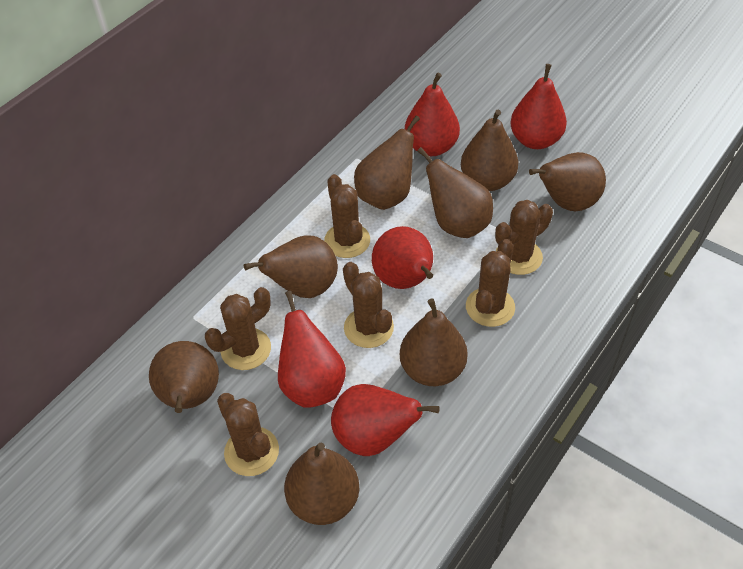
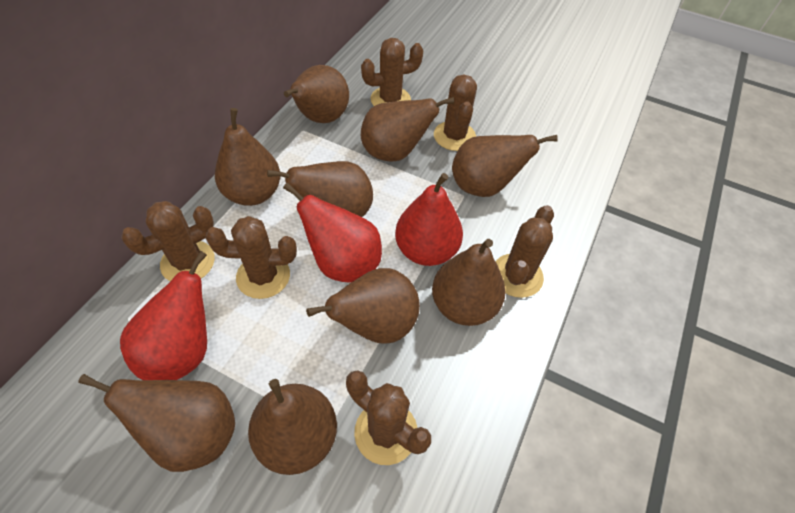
brown pear: [149,341,219,413] [244,235,338,298] [284,443,359,525] [354,116,420,210] [400,299,468,386] [417,147,493,238] [461,110,518,191] [529,152,606,211] = 8 -> [78,374,235,472] [215,108,281,206] [248,379,337,475] [267,161,373,217] [284,65,349,123] [306,268,420,344] [361,97,454,162] [432,239,505,326] [452,135,558,197] = 9
red pear: [278,291,346,408] [331,384,440,456] [372,226,433,289] [405,73,460,156] [510,64,567,149] = 5 -> [120,251,207,380] [283,183,382,283] [395,173,463,266] = 3

